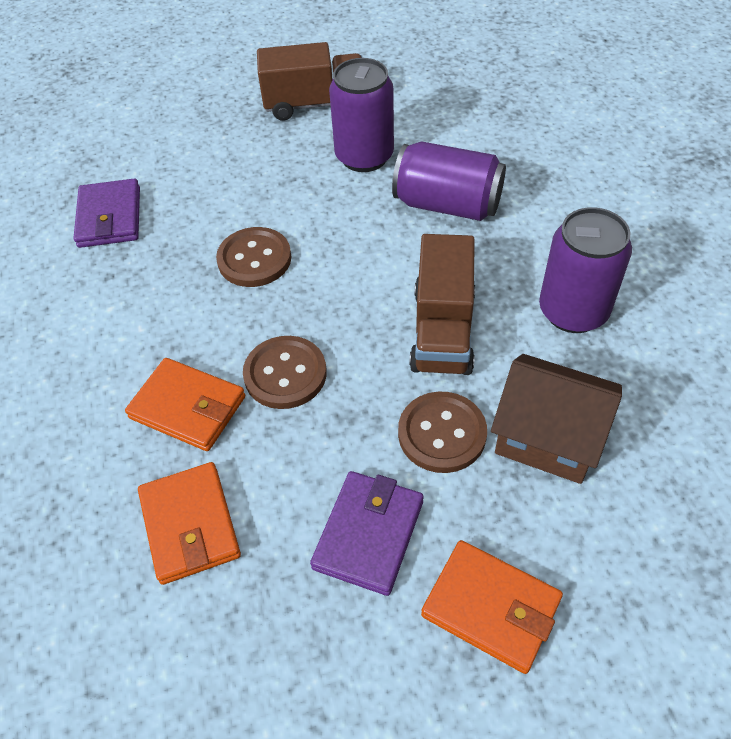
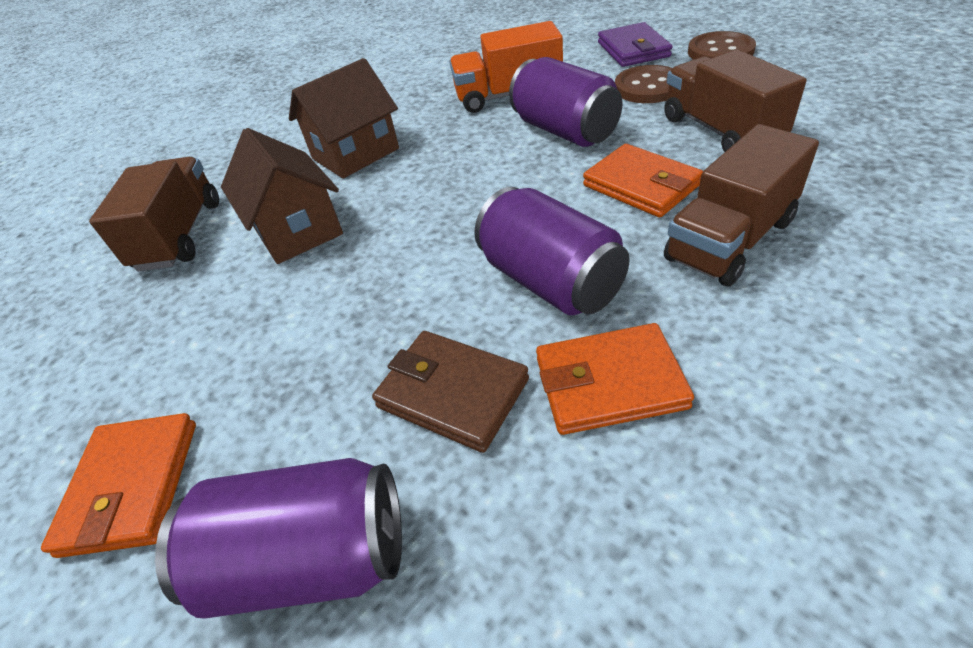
brown button: [216,227,291,287] [243,336,326,409] [398,392,487,473] = 3 -> [615,65,672,103] [688,31,756,60] = 2
brown house: [491,354,622,484] = 1 -> [221,128,343,264] [289,58,399,179] = 2
brown truck: [257,42,362,121] [409,234,475,375] = 2 -> [89,157,219,271] [664,50,807,152] [664,124,819,286] = 3
brown wallet: none = 0 -> [372,331,529,453] = 1
orange truck: none = 0 -> [450,21,563,113] = 1
purple wallet: [73,178,140,248] [310,471,423,596] = 2 -> [598,22,672,67] = 1

